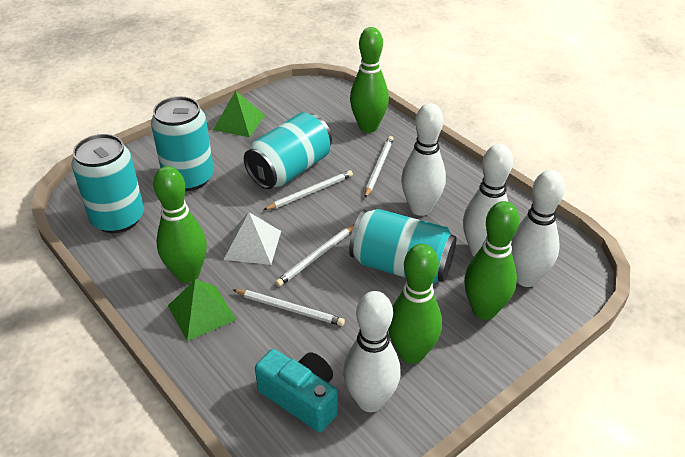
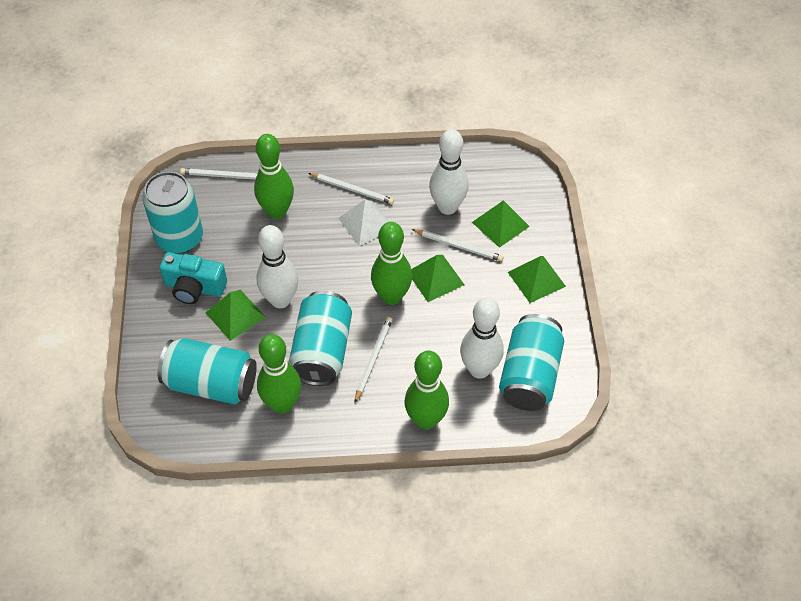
green pyramid: [168,280,236,341] [213,91,265,137] = 2 -> [205,290,265,341] [411,255,464,302] [472,200,530,248] [508,256,566,303] = 4
white bowling pin: [343,291,401,412] [401,103,446,216] [463,144,513,256] [511,170,565,287] = 4 -> [257,225,298,308] [429,129,469,215] [460,298,504,379] = 3

